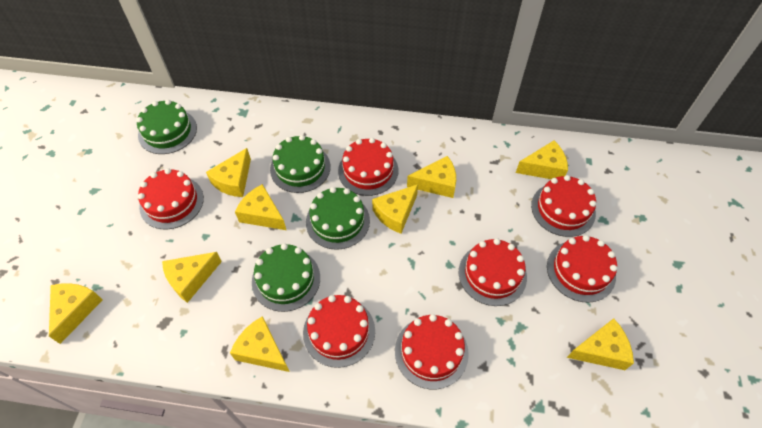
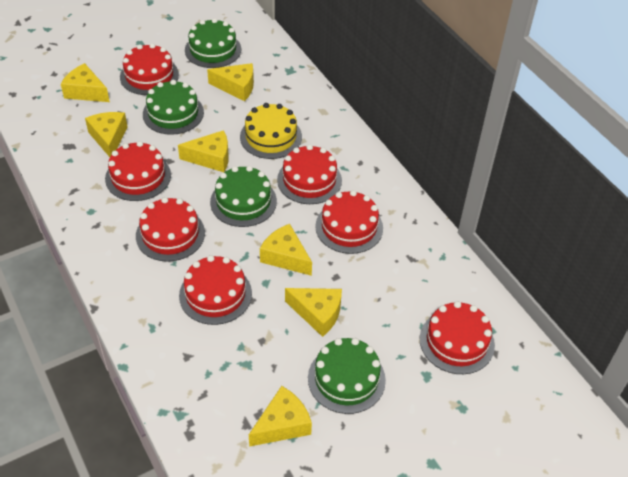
yellow cake: none = 0 -> [240,103,302,159] = 1
yellow cheese: [49,283,102,344] [162,252,222,303] [206,148,251,197] [230,316,290,372] [235,184,286,230] [372,184,418,234] [407,156,456,198] [516,141,568,179] [567,318,634,370] = 9 -> [61,63,110,102] [85,112,128,157] [178,130,229,172] [207,63,254,101] [249,386,312,447] [260,224,312,276] [285,288,342,337] = 7

